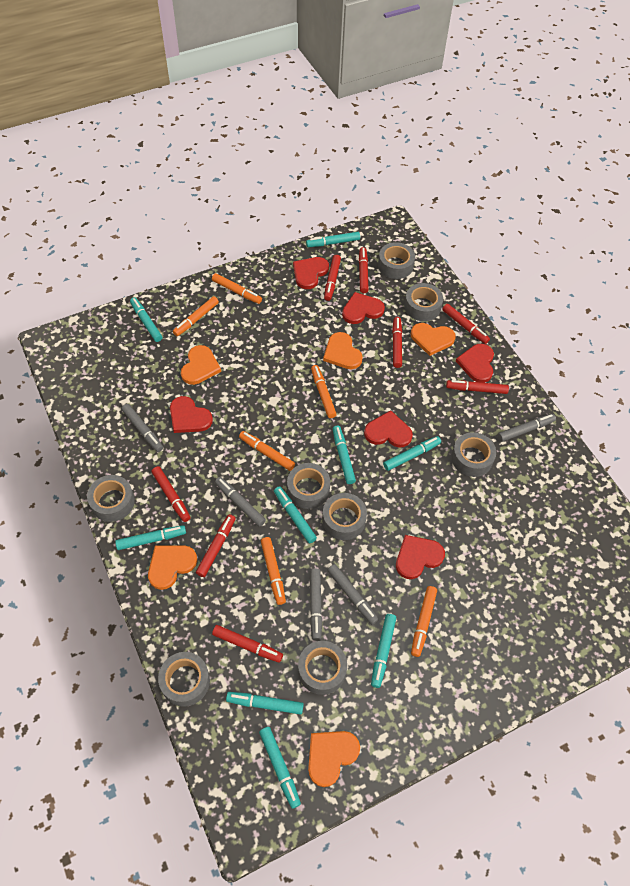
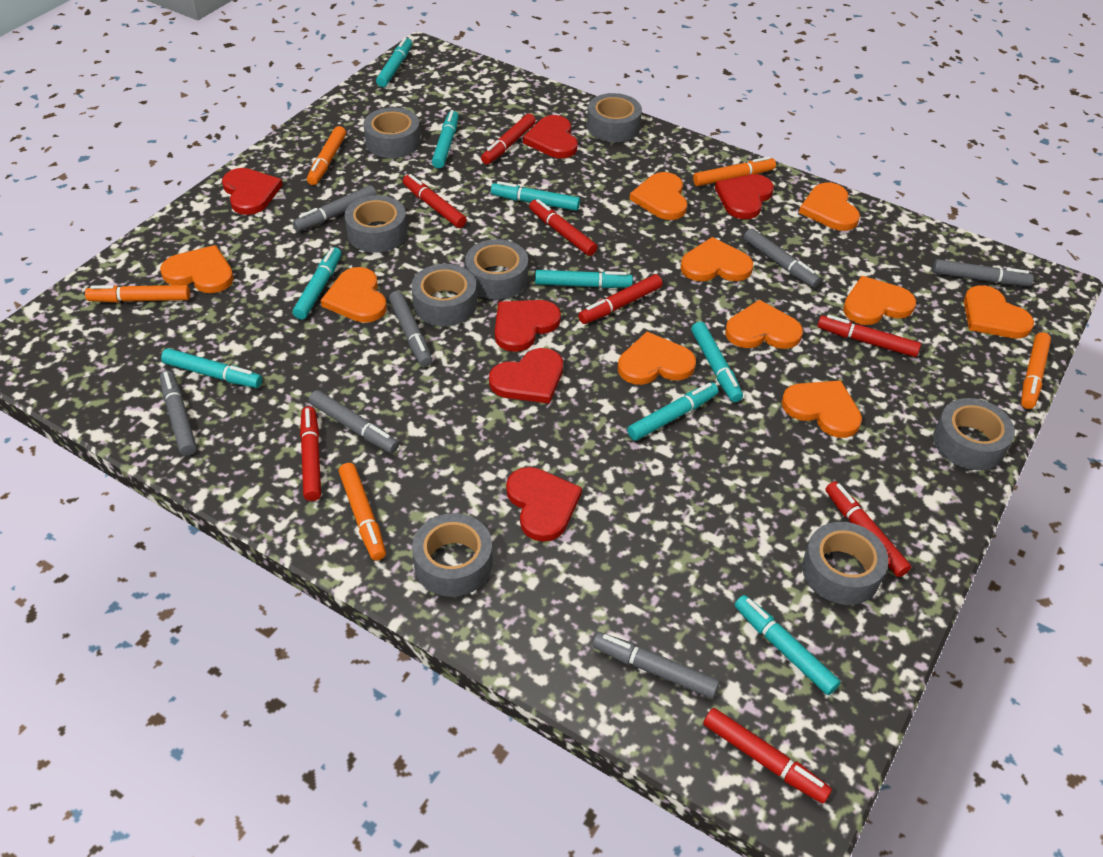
grey marker: [121,404,163,452] [215,477,266,527] [310,569,322,641] [327,564,379,625] [498,414,556,442] = 5 -> [160,370,197,456] [293,185,377,231] [309,390,399,453] [389,291,432,367] [593,632,720,699] [744,228,821,288] [933,259,1034,286] = 7
orange heart: [148,545,197,590] [181,345,221,385] [308,731,360,787] [323,332,363,369] [411,323,456,356] = 5 -> [160,245,234,293] [321,267,387,323] [618,332,696,385] [629,172,687,220] [680,237,753,282] [725,300,803,349] [782,380,862,438] [799,182,860,231] [843,276,916,325] [964,285,1034,338] = 10
orange marker: [173,296,219,336] [212,273,262,304] [239,431,295,471] [261,537,286,605] [311,365,337,418] [411,586,437,657] = 6 -> [85,285,190,303] [307,126,346,185] [339,463,386,561] [693,156,776,186] [1021,332,1051,409] = 5

